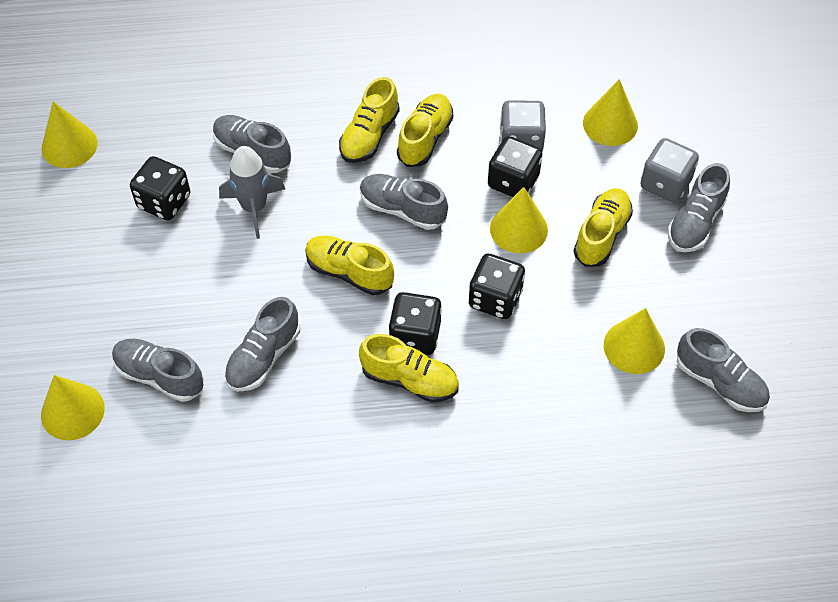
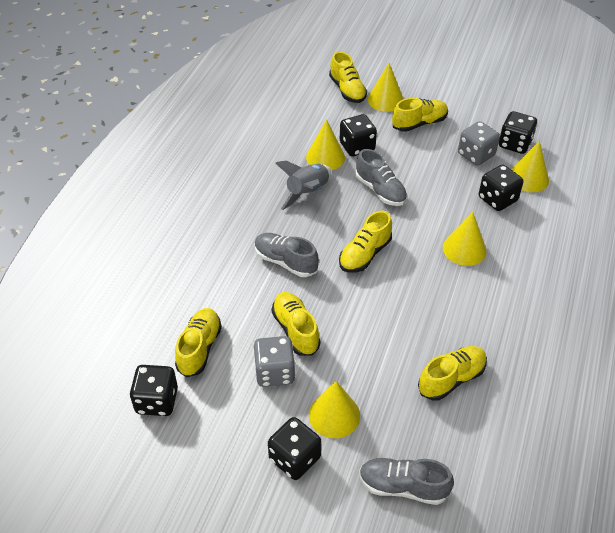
black dice: [130,156,190,220] [388,292,442,355] [469,254,525,319] [488,136,543,197] = 4 -> [130,365,178,416] [268,417,321,480] [340,114,377,157] [479,165,524,211] [499,111,537,154] = 5
grey shoe: [112,339,204,402] [213,115,291,173] [224,297,300,391] [360,174,448,230] [668,163,730,252] [677,328,770,412] = 6 -> [255,233,319,277] [355,149,407,206] [359,458,454,505] = 3
yellow shoe: [305,236,394,295] [339,77,400,163] [359,334,459,403] [397,94,453,167] [574,188,633,267] = 5 -> [175,308,222,377] [272,292,320,356] [329,51,367,103] [339,211,392,273] [392,98,448,132] [418,346,487,401] = 6

